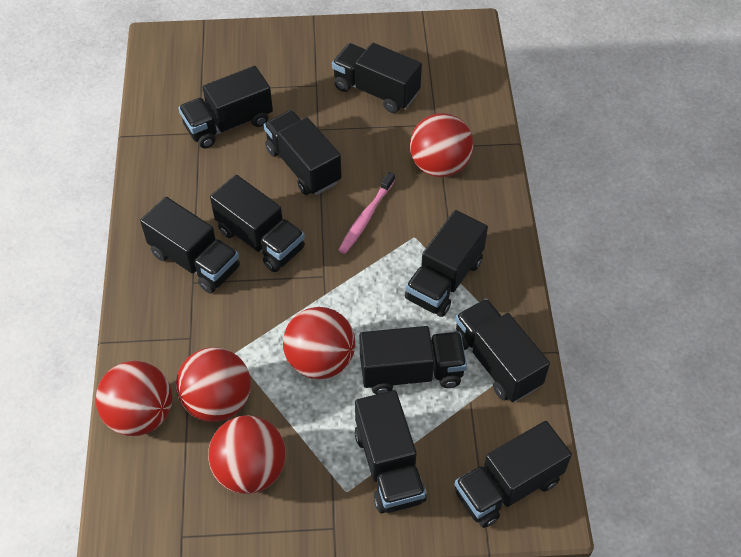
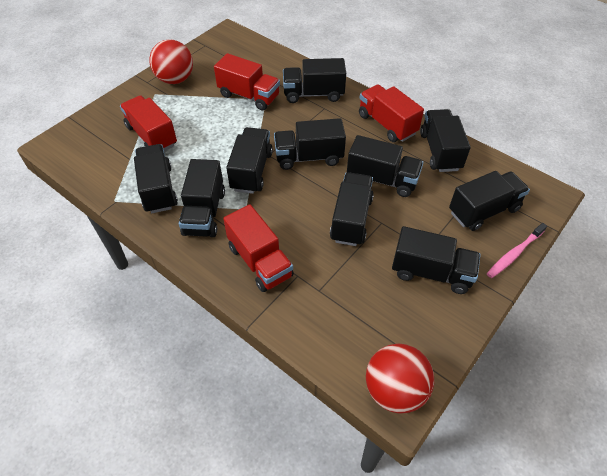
red ball: [96,361,172,436] [176,347,251,422] [208,415,286,494] [283,307,355,379] [410,113,474,177] = 5 -> [149,39,193,84] [366,344,434,413] = 2
red truck: none = 0 -> [120,95,177,151] [214,53,280,111] [223,204,294,292] [359,85,424,142] = 4

